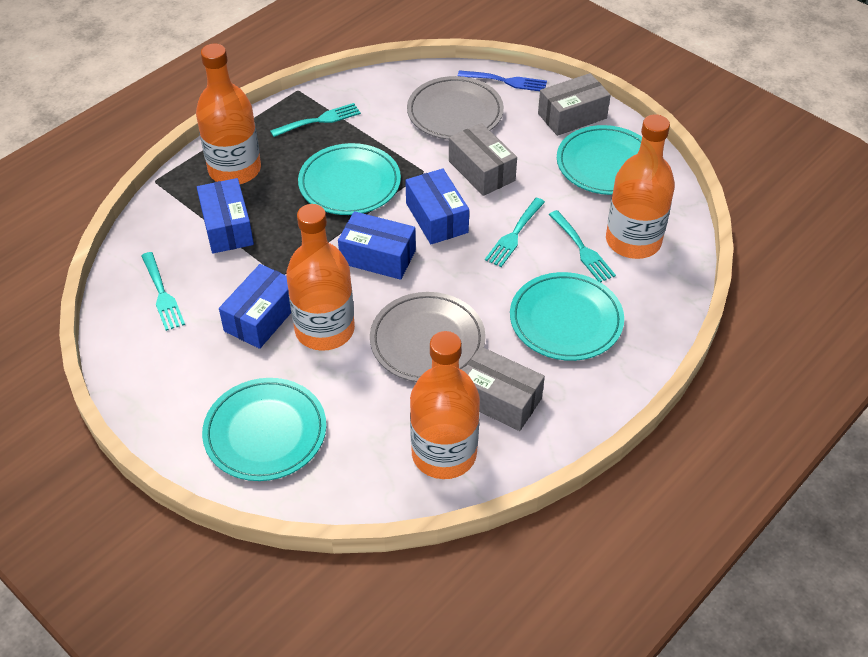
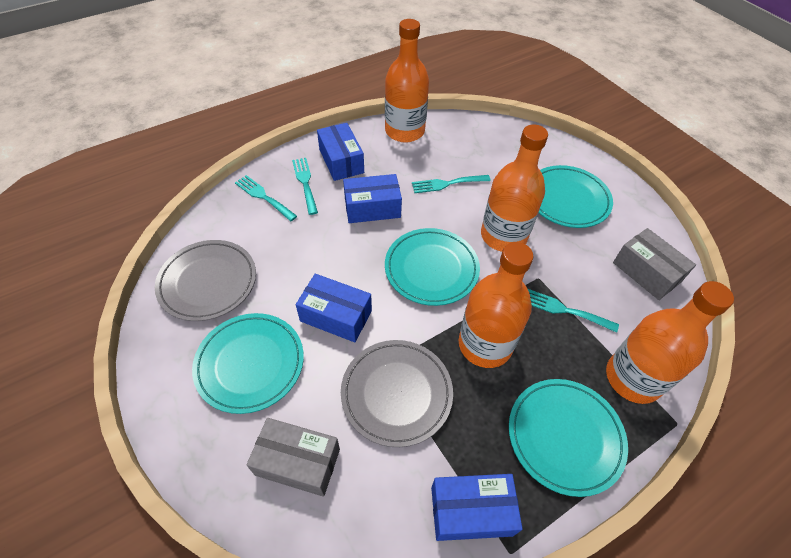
blue fork: [458,70,547,91] = 1 -> none = 0
grey box: [449,123,517,196] [463,346,545,431] [538,73,610,136] = 3 -> [246,418,340,497] [613,228,696,300] = 2

